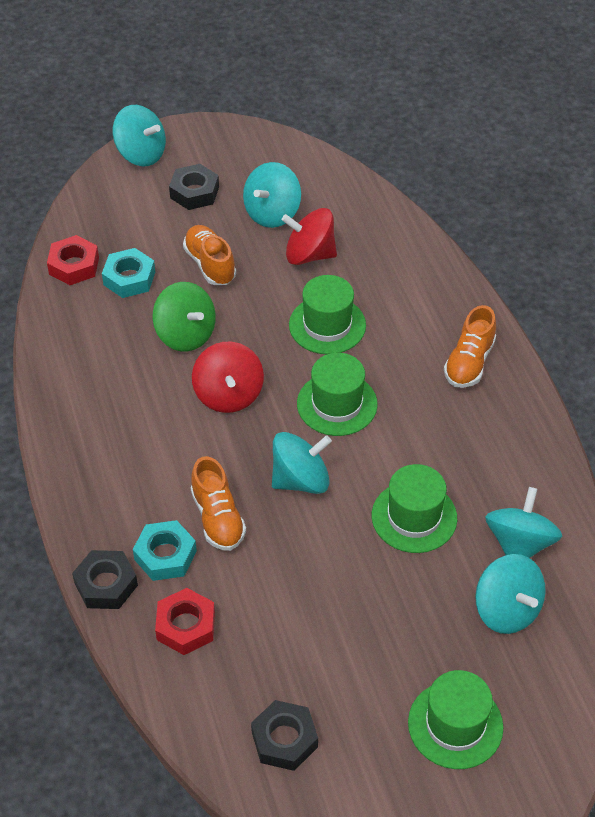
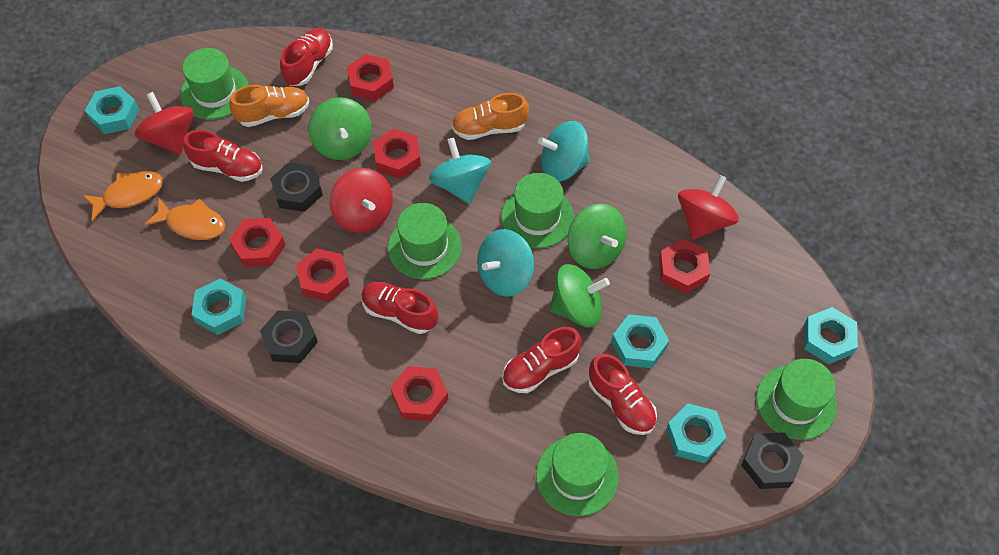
green hat: [289,275,366,354] [297,353,378,436] [372,464,457,553] [408,670,503,769] = 4 -> [180,48,249,119] [388,203,462,279] [501,173,574,248] [536,433,619,516] [756,359,837,440] = 5
green spinning top: [153,282,216,352] = 1 -> [308,97,372,160] [549,264,610,328] [568,203,627,269] = 3
orange fish: none = 0 -> [82,171,163,221] [144,198,225,240] = 2
orange shoe: [183,225,236,285] [191,456,246,551] [444,305,496,388] = 3 -> [230,85,309,127] [452,93,529,140] = 2
red nut: [47,235,99,285] [155,588,215,655] = 2 -> [229,218,285,267] [296,248,349,302] [347,54,394,101] [373,129,421,179] [391,366,448,421] [659,239,710,294] = 6
red shoe: none = 0 -> [183,130,263,182] [280,28,333,86] [361,282,438,334] [502,327,582,393] [588,354,657,435] = 5
red spinning top: [192,342,264,413] [282,208,337,265] = 2 -> [135,92,194,155] [330,168,393,233] [678,175,739,240] = 3
turquoise nut: [102,248,155,298] [133,520,197,581] = 2 -> [85,86,139,134] [192,278,246,335] [612,314,669,368] [666,404,727,463] [804,307,858,364] = 5
turquoise spinning top: [113,105,166,166] [243,162,301,228] [272,432,332,494] [475,554,546,634] [485,487,562,558] = 5 -> [429,138,491,204] [477,229,534,297] [538,121,590,182] = 3

